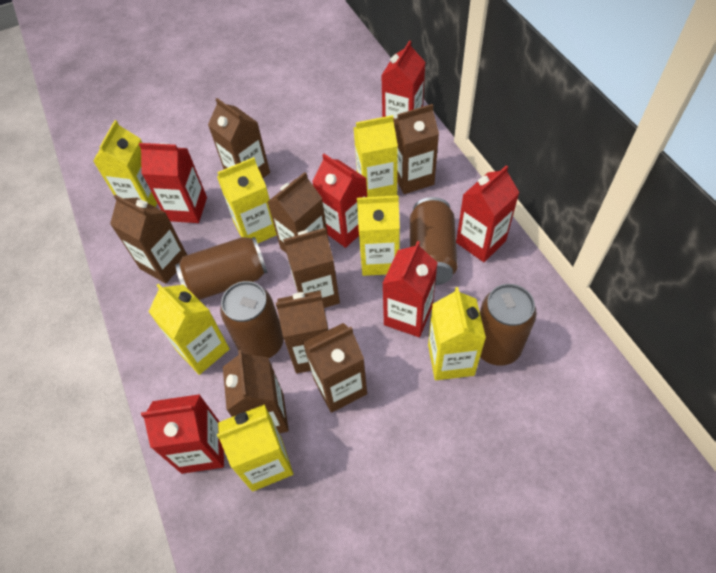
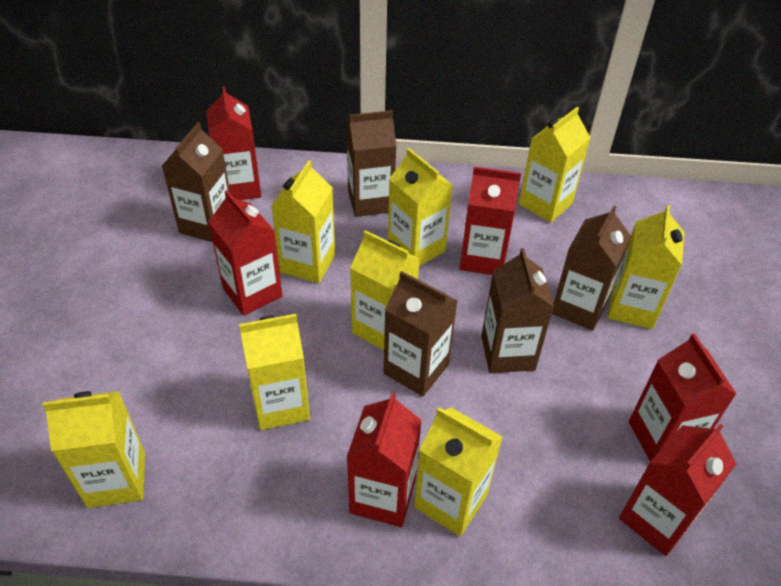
brown can: [175,237,268,300] [220,281,284,358] [410,197,458,285] [480,284,537,366] = 4 -> none = 0
brown carton: [110,195,187,284] [208,98,270,178] [223,350,289,433] [268,172,329,253] [276,291,329,374] [283,228,340,308] [303,323,367,413] [394,104,439,194] = 8 -> [162,122,230,242] [346,110,397,217] [383,271,458,396] [481,248,554,373] [552,206,631,331] = 5
yellow carton: [93,120,157,207] [149,283,230,375] [217,157,277,243] [217,404,293,492] [353,115,398,197] [357,195,400,276] [428,287,486,380] = 7 -> [43,391,145,508] [239,314,310,430] [271,160,335,283] [350,230,419,350] [388,148,453,266] [414,407,502,536] [519,107,591,223] [608,205,685,329] = 8

